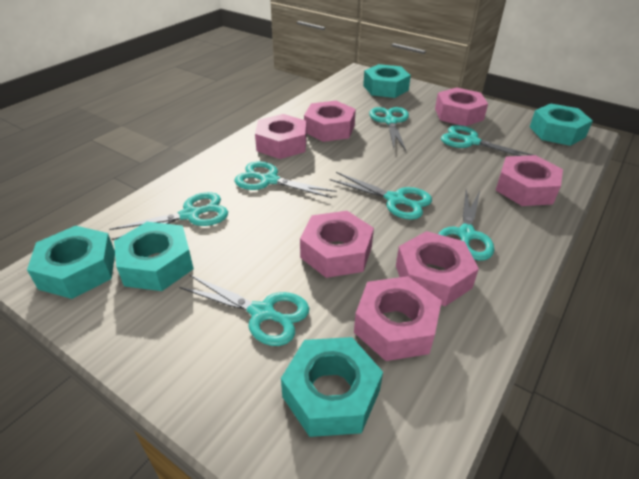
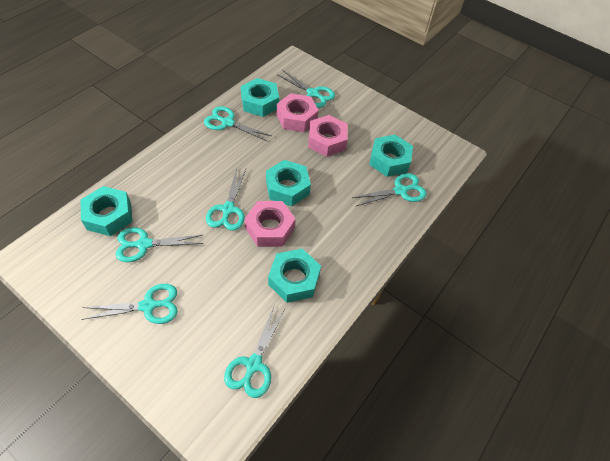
pink nut: [255,114,306,159] [300,211,374,278] [304,101,356,142] [354,276,442,361] [396,231,479,306] [435,87,488,126] [496,155,563,206] = 7 -> [244,201,296,247] [277,93,319,132] [308,115,348,157] = 3

